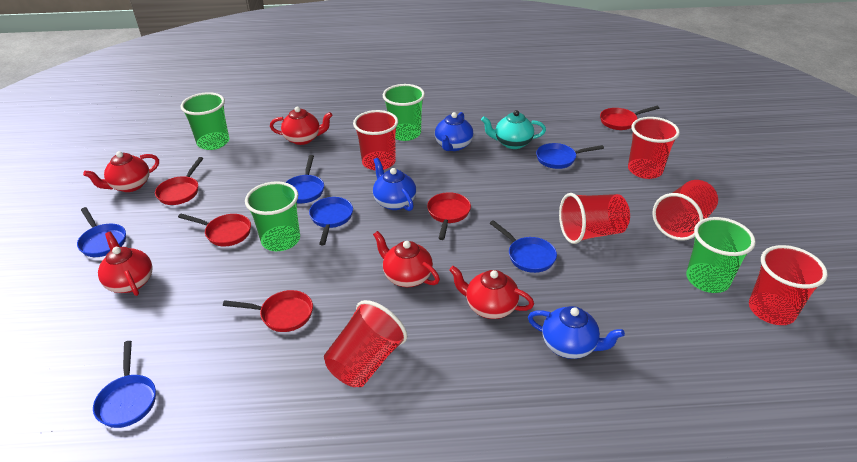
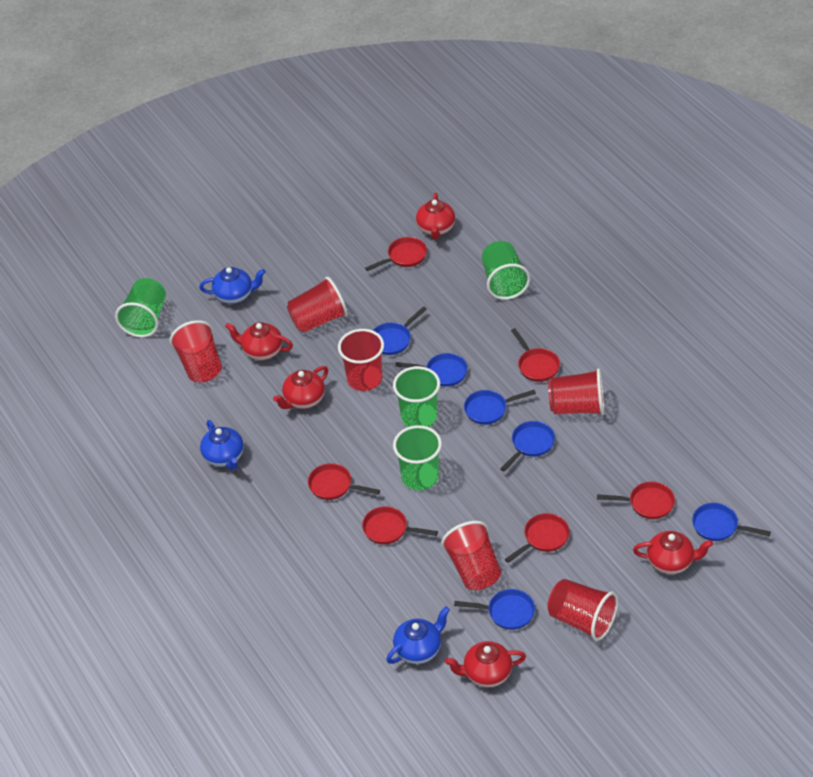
red pan: [155,157,203,205] [178,214,251,246] [223,290,313,332] [427,192,471,240] [600,106,659,130] = 5 -> [308,463,380,500] [362,506,438,544] [365,237,427,271] [505,513,570,563] [511,328,560,382] [597,482,675,519] = 6
turquoise teapot: [481,110,546,149] = 1 -> none = 0

